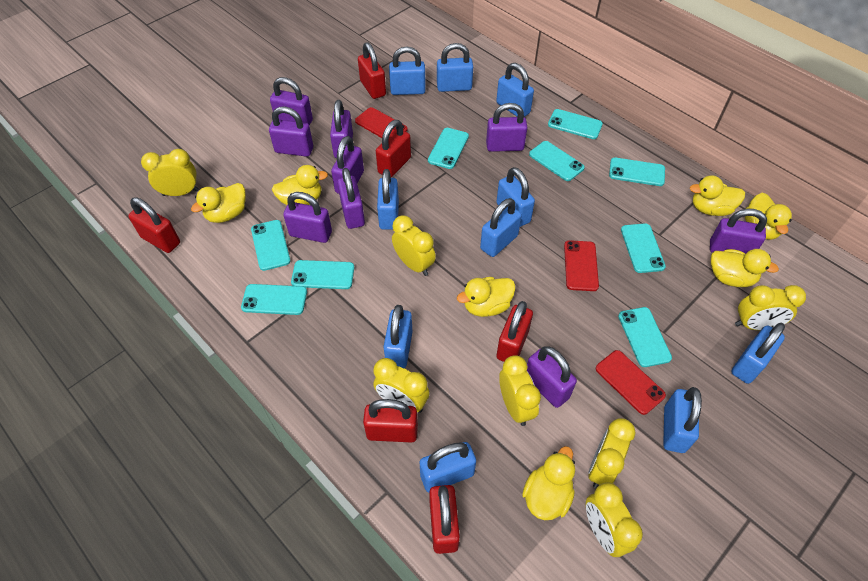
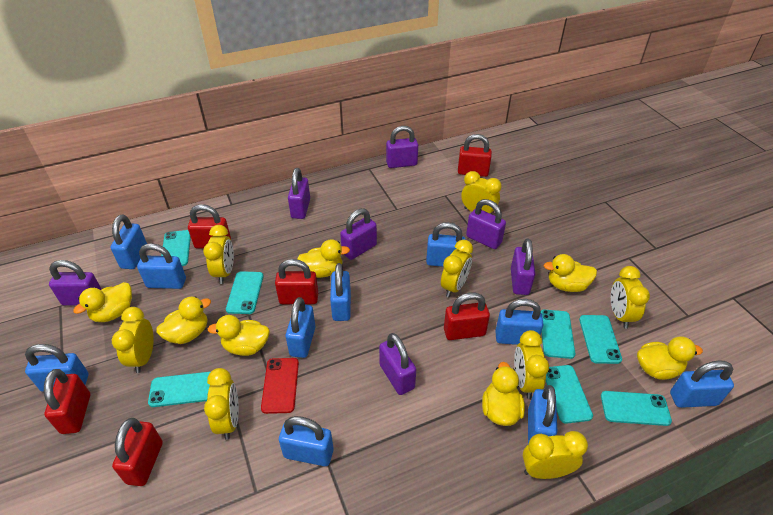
purple padlock: [269,106,313,157] [270,77,313,125] [283,192,332,243] [330,100,353,158] [331,136,364,194] [337,168,365,229] [486,103,527,152] [527,346,577,408] [710,209,767,254] = 9 -> [49,260,102,305] [288,168,310,219] [340,208,377,260] [379,333,416,395] [386,126,418,168] [466,199,506,249] [511,238,535,295] = 7
red phone: [355,107,408,138] [564,240,599,291] [596,350,666,415] = 3 -> [261,358,299,414] = 1
turquoise phone: [241,284,307,315] [251,220,291,271] [291,260,354,289] [428,128,469,169] [529,141,585,181] [548,109,603,139] [609,158,665,186] [618,307,672,367] [621,223,666,273] = 9 -> [148,372,210,407] [161,230,191,266] [226,271,264,314] [541,309,575,359] [546,365,593,424] [579,315,622,364] [601,391,672,426] = 7
yellow clock: [141,149,199,196] [373,358,430,413] [392,216,436,276] [499,355,541,426] [586,482,643,557] [588,418,635,488] [735,285,806,330] = 7 -> [112,307,154,373] [203,225,234,284] [204,368,239,440] [441,239,473,297] [461,171,502,214] [514,330,549,399] [523,431,588,479] [611,266,650,329] = 8

